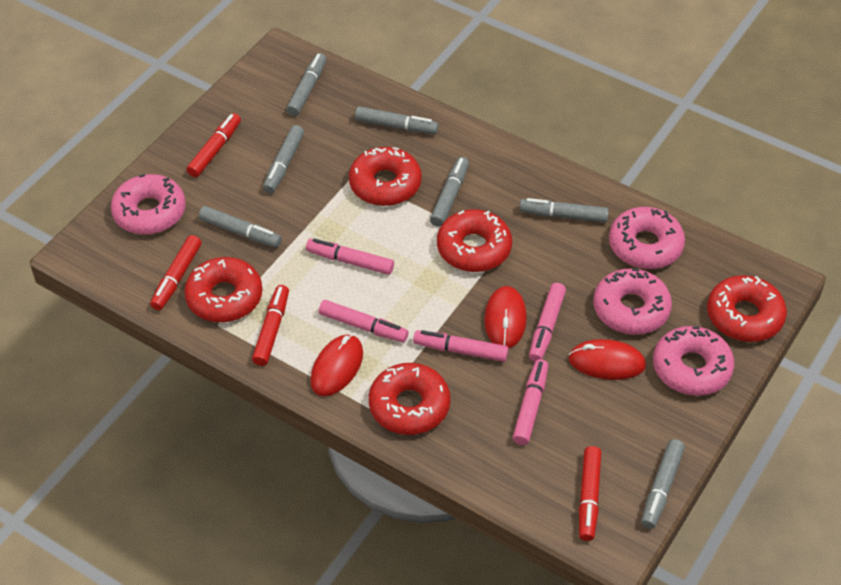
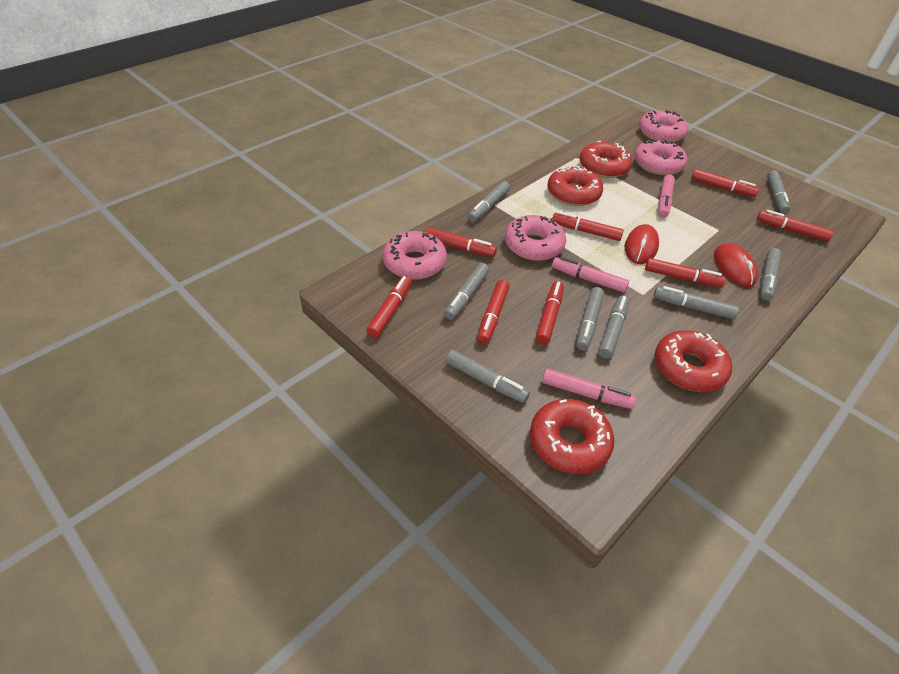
grey marker: [199,206,282,248] [263,125,304,193] [286,53,326,116] [355,106,438,134] [430,157,469,227] [519,198,609,223] [641,439,685,529] = 7 -> [444,263,489,320] [446,350,530,403] [468,181,510,222] [576,287,604,351] [598,295,629,359] [654,286,739,319] [760,248,782,301] [767,170,791,214] = 8
pink marker: [306,238,394,275] [319,300,408,342] [413,330,508,362] [513,359,548,445] [529,283,566,362] = 5 -> [542,368,636,409] [552,256,629,293] [658,174,675,218] = 3
red donut: [184,257,262,322] [349,147,422,206] [369,363,450,435] [437,209,512,272] [707,275,787,342] = 5 -> [530,399,615,474] [547,166,603,206] [580,141,632,178] [655,330,732,392] = 4
red marker: [150,235,201,310] [186,113,241,177] [252,285,289,366] [579,446,601,541] = 4 -> [366,276,412,338] [425,227,497,257] [477,280,509,344] [536,281,564,344] [553,212,624,241] [645,258,726,287] [691,169,759,197] [757,210,833,242] = 8
red mouse: [310,335,363,396] [484,286,527,349] [569,339,646,380] = 3 -> [625,224,659,264] [714,243,758,287] = 2

